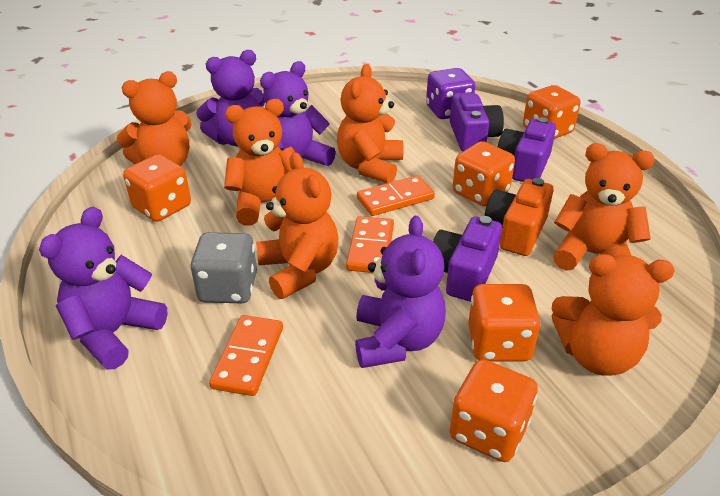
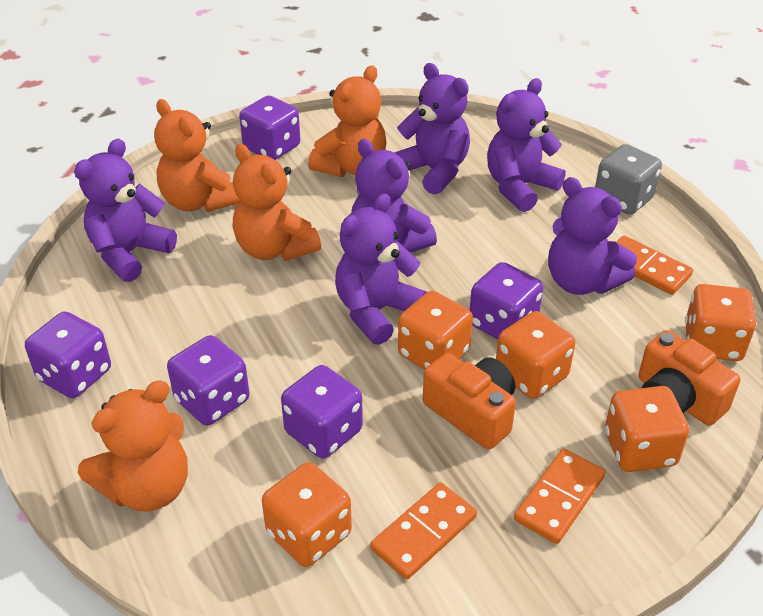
orange camera: [484,178,554,256] = 1 -> [423,353,516,450] [638,330,741,426] = 2
orange teddy bear: [117,71,192,166] [224,99,295,226] [256,152,338,299] [337,64,403,183] [551,254,675,376] [553,143,655,271] = 6 -> [78,380,188,512] [154,99,240,212] [233,144,321,261] [308,65,387,177] = 4
purple camera: [433,216,502,302] [450,92,504,152] [498,117,556,182] = 3 -> none = 0
purple dice: [426,68,475,119] = 1 -> [25,311,111,398] [167,335,250,426] [239,95,300,160] [281,365,363,459] [470,262,543,340] = 5
purple teddy bear: [39,207,167,370] [196,50,265,147] [260,61,336,166] [355,216,446,368] = 4 -> [74,139,177,282] [335,193,427,345] [351,139,437,253] [394,63,470,195] [487,78,566,212] [548,177,637,295] = 6

